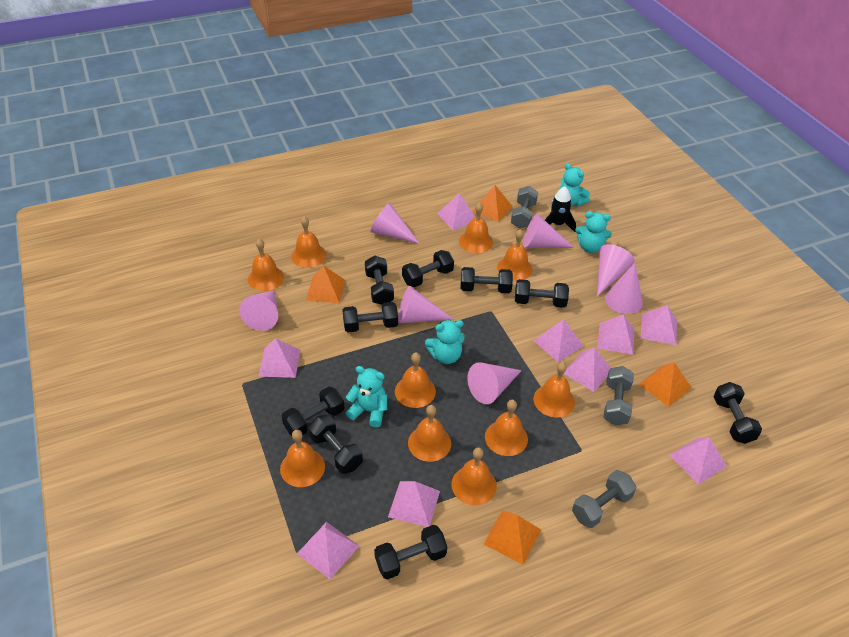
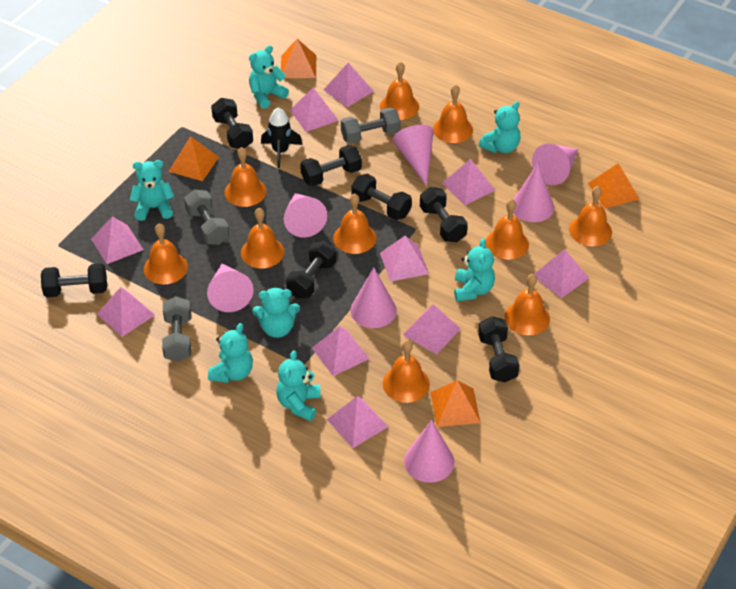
black dumbbell: [282,386,345,436] [308,415,363,474] [342,302,398,333] [365,256,394,305] [374,525,447,580] [402,250,454,287] [460,267,513,293] [515,279,569,308] [714,382,762,444] = 9 -> [41,263,107,297] [211,98,253,149] [286,241,336,299] [300,145,362,186] [351,174,412,220] [420,187,468,242] [478,316,519,382] = 7
pink pyramid: [258,338,300,378] [297,522,359,579] [388,481,440,527] [437,193,475,231] [534,319,583,362] [564,347,611,392] [597,314,635,355] [641,305,677,345] [670,437,727,485] = 9 -> [91,217,143,264] [97,287,155,337] [290,88,339,132] [312,326,370,376] [324,63,374,107] [327,396,388,448] [380,236,429,282] [403,304,461,354] [442,159,495,206] [534,249,589,298] = 10
turquoise teddy bear: [346,366,387,427] [425,320,465,364] [559,163,590,207] [575,211,612,253] = 4 -> [130,160,174,221] [208,323,253,383] [249,45,289,109] [252,287,300,338] [276,350,321,421] [454,238,495,301] [479,101,520,153] = 7

